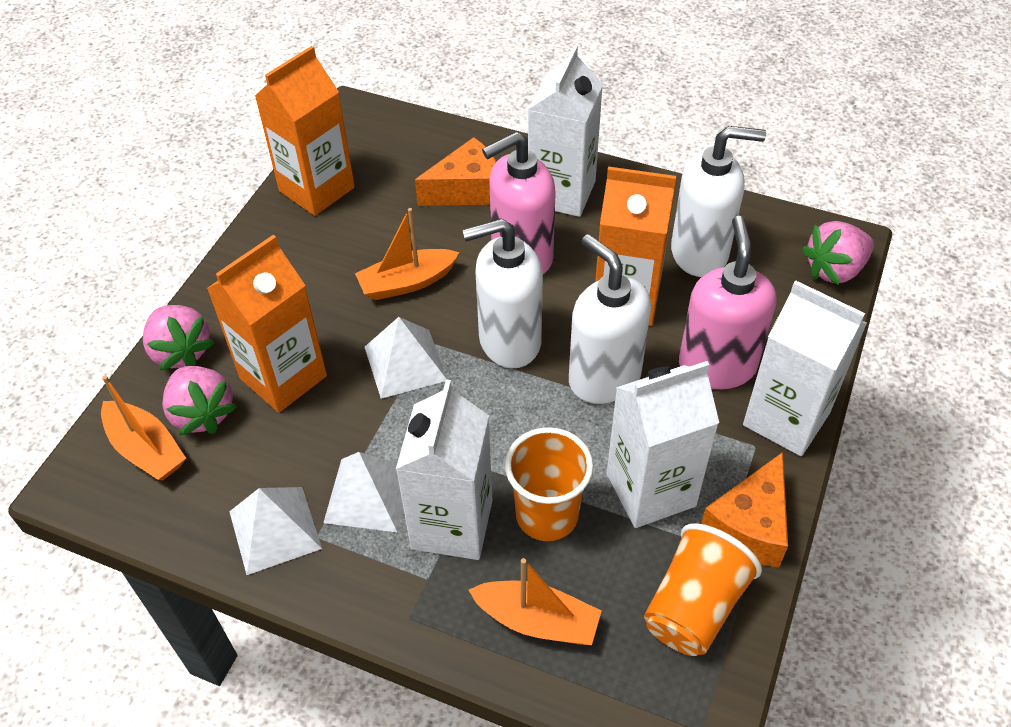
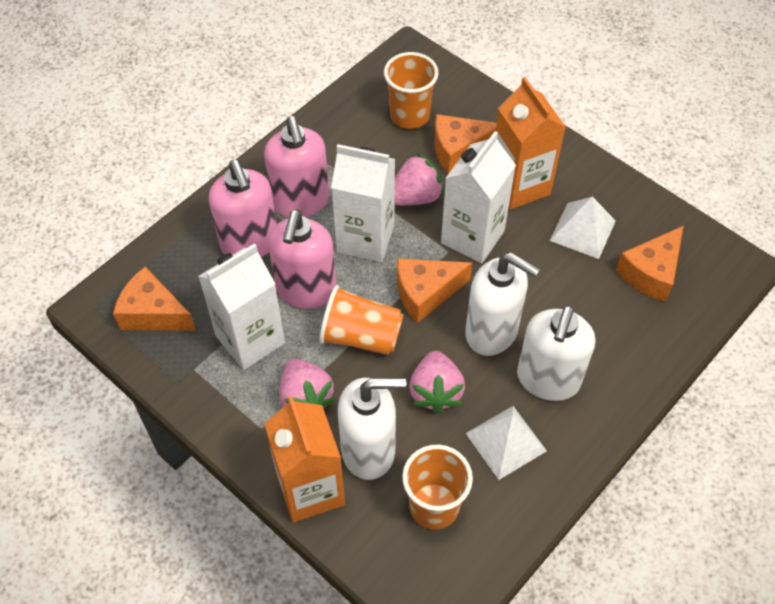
orange boat: [101,375,186,480] [355,208,460,300] [469,558,602,645] = 3 -> none = 0
orange carton: [207,235,327,413] [255,46,355,216] [595,166,676,326] = 3 -> [264,396,345,523] [496,77,566,209] = 2
orange cheese: [415,137,496,206] [701,452,788,568] = 2 -> [113,267,196,330] [397,258,472,323] [434,114,497,174] [616,226,684,302] = 4
orange cup: [505,427,593,541] [644,523,762,656] = 2 -> [319,285,403,355] [384,52,439,129] [402,445,473,530] = 3
pink soap dispenser: [482,131,556,274] [679,216,776,389] = 2 -> [209,160,277,257] [264,116,329,218] [268,209,336,309] = 3
white carton: [396,379,492,560] [528,45,603,217] [607,361,719,528] [743,280,867,456] = 4 -> [198,243,285,370] [331,144,395,262] [441,131,516,263] = 3
white pyramid: [229,487,322,575] [323,452,403,532] [365,317,447,399] = 3 -> [466,406,547,480] [550,197,616,259] = 2

